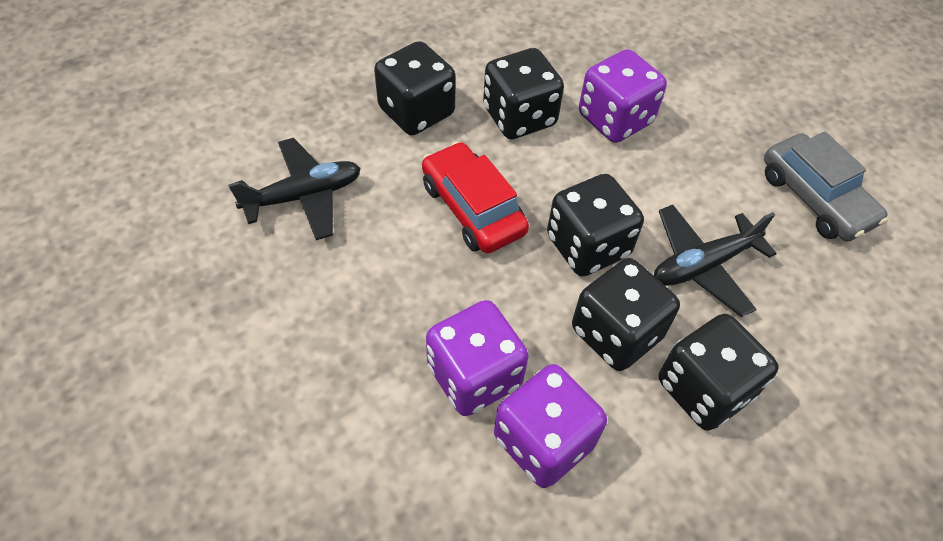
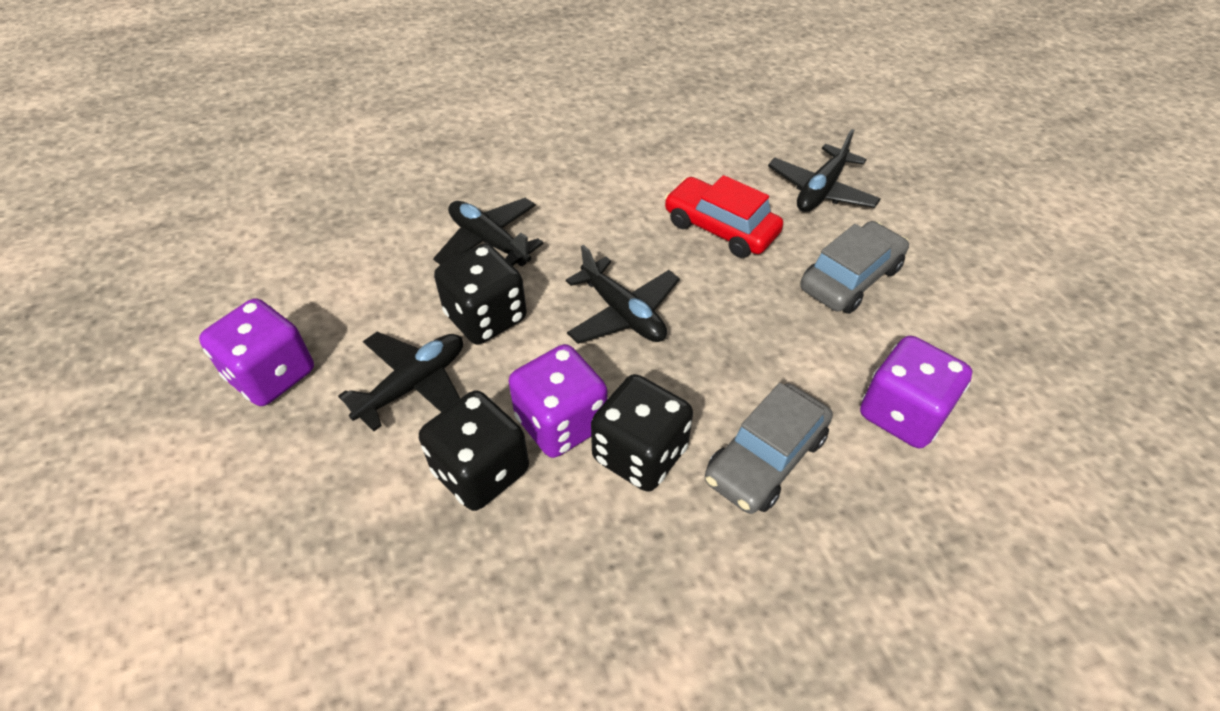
black dice: [374,41,456,135] [483,48,564,139] [547,174,644,277] [572,258,680,371] [659,314,779,431] = 5 -> [419,390,529,511] [434,244,527,345] [591,374,693,492] = 3
black plane: [228,138,361,240] [654,205,777,317] = 2 -> [338,332,463,431] [433,198,544,266] [566,245,680,344] [768,129,881,212] = 4
grey car: [764,132,888,241] = 1 -> [705,383,833,514] [800,221,909,314] = 2

